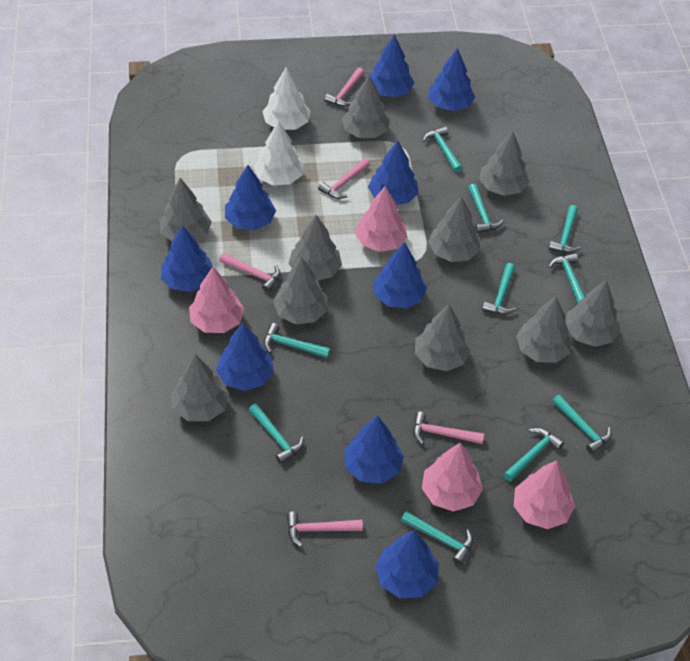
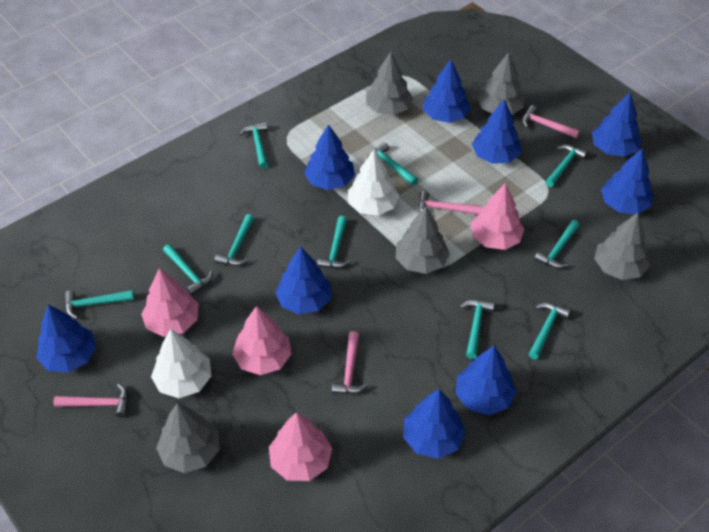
grey tree: [159,178,212,241] [171,354,229,421] [273,258,328,324] [288,215,342,281] [342,75,390,138] [415,304,471,371] [428,196,480,262] [479,131,529,196] [516,297,572,363] [566,280,621,347] = 10 -> [156,403,220,473] [366,52,413,115] [396,207,450,274] [477,52,524,115] [594,213,650,280] = 5
pink hammer: [219,253,281,292] [287,512,363,547] [318,159,370,199] [324,68,364,107] [413,412,484,444] = 5 -> [54,383,128,418] [332,331,368,394] [418,191,481,215] [522,105,580,138] = 4

